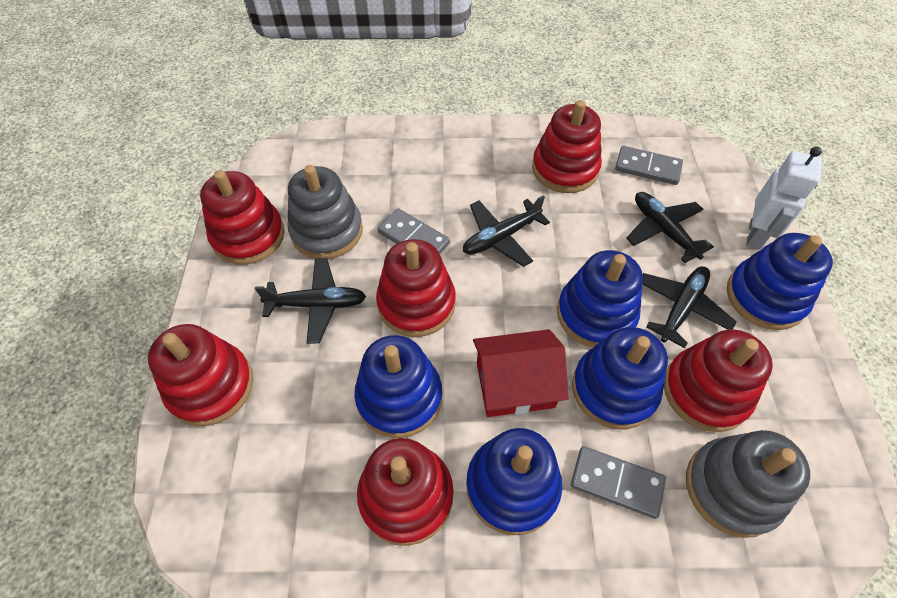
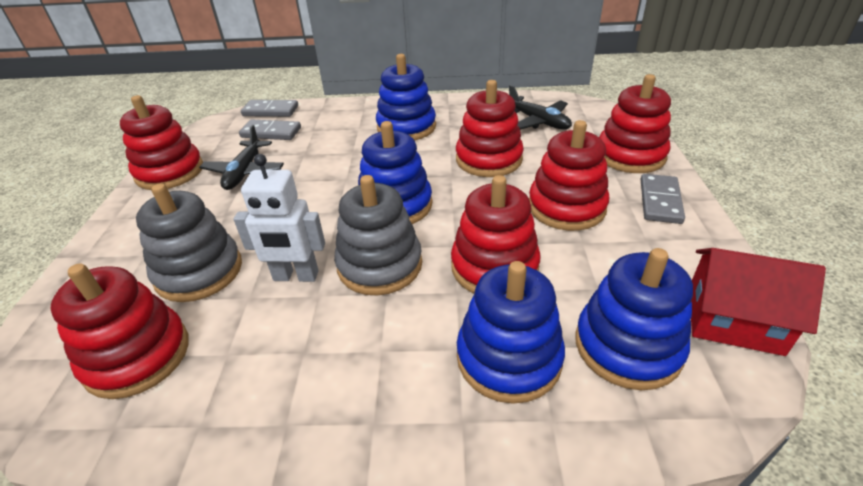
black plane: [255,258,366,344] [463,195,550,267] [626,192,714,263] [643,266,737,348] = 4 -> [199,125,284,190] [509,85,572,130] = 2
blue stacking toy: [354,335,442,438] [466,428,562,535] [557,250,643,348] [572,327,668,429] [727,233,833,330] = 5 -> [358,121,432,224] [376,54,436,141] [457,261,565,404] [575,248,693,390] = 4

